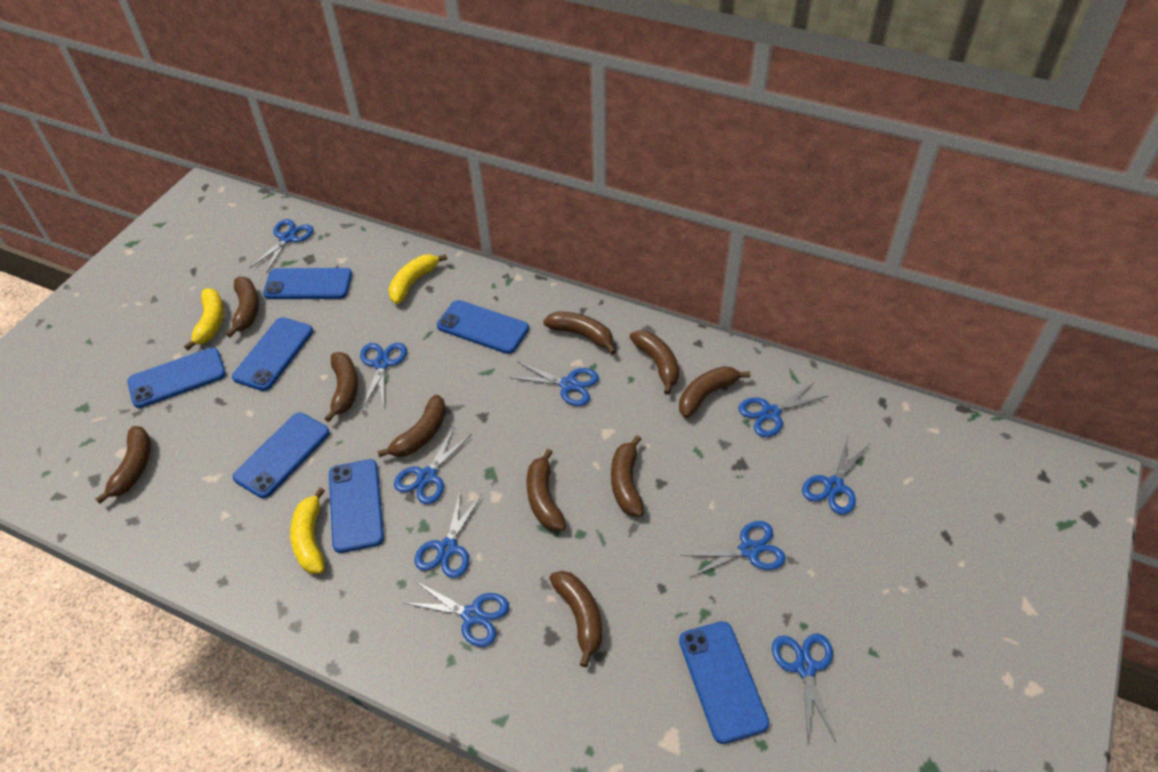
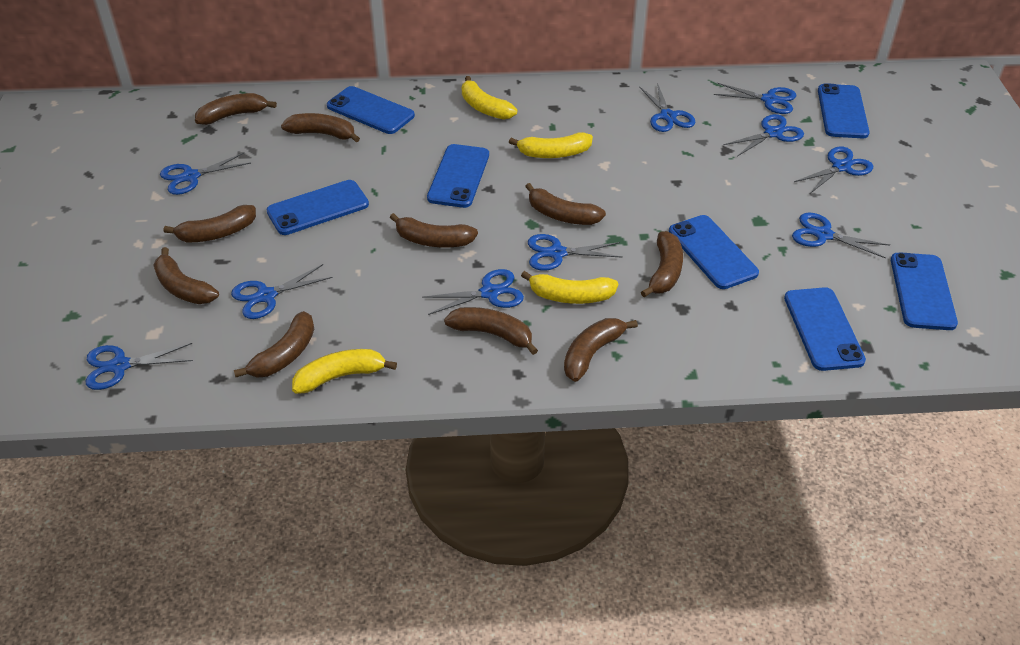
yellow banana: [184,288,224,351] [290,488,325,574] [388,254,447,304] = 3 -> [292,349,397,394] [462,76,517,120] [509,132,593,158] [521,271,619,304] = 4

